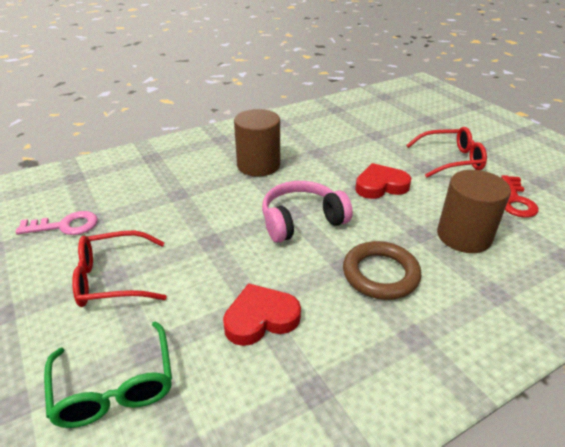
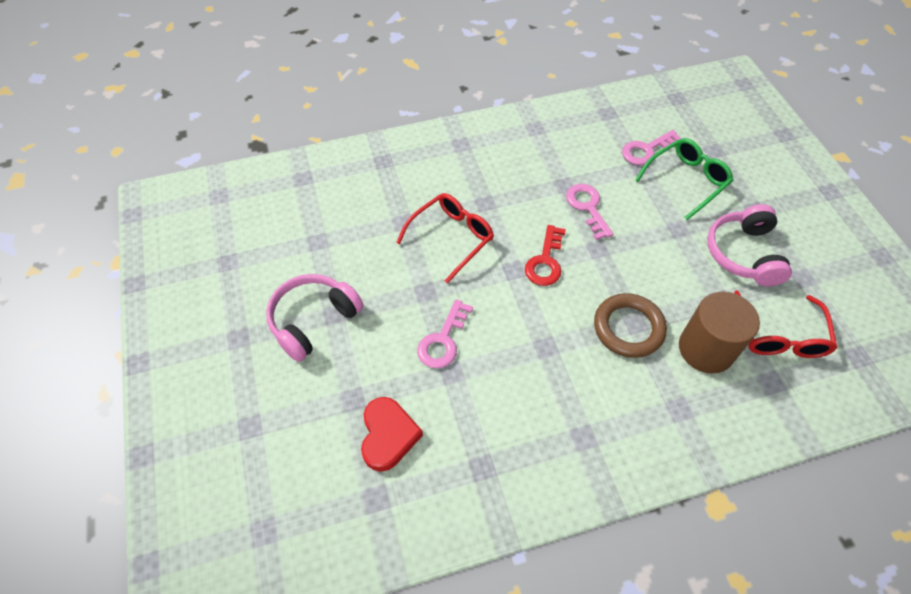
brown cylinder: [234,109,280,177] [437,170,511,253] = 2 -> [679,292,760,374] = 1
pink headphones: [262,181,353,243] = 1 -> [266,274,364,362] [707,204,792,286] = 2
pink key: [16,211,98,235] = 1 -> [417,300,473,368] [566,184,613,240] [622,130,682,165] = 3
red heart: [223,283,301,346] [355,163,412,199] = 2 -> [361,397,423,472] = 1

